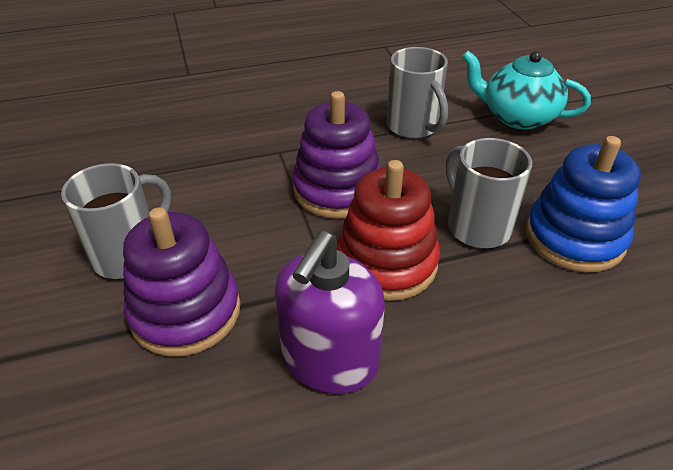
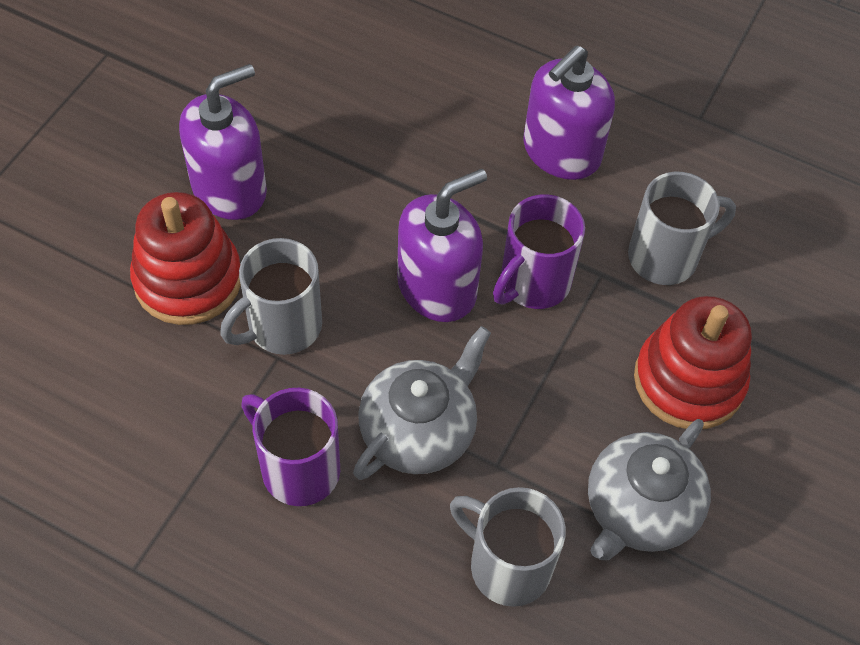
blue stacking toy: [526,136,641,272] = 1 -> none = 0
grey teapot: none = 0 -> [353,326,491,480] [588,419,711,560] = 2
purple mug: none = 0 -> [241,388,340,506] [493,194,585,309] = 2
purple soap dispenser: [275,231,385,394] = 1 -> [179,64,267,220] [397,169,487,322] [523,46,615,180] = 3
purple stacking toy: [123,207,241,357] [292,91,381,219] = 2 -> none = 0
red stacking toy: [337,160,440,301] = 1 -> [130,192,241,325] [634,296,752,429] = 2
turquoise teapot: [462,51,591,130] = 1 -> none = 0

